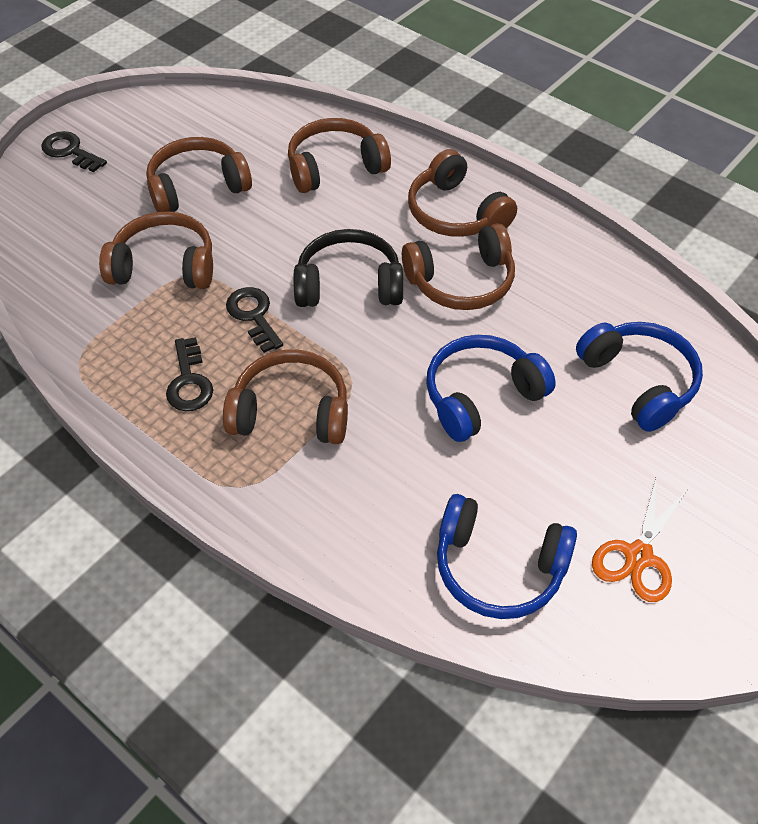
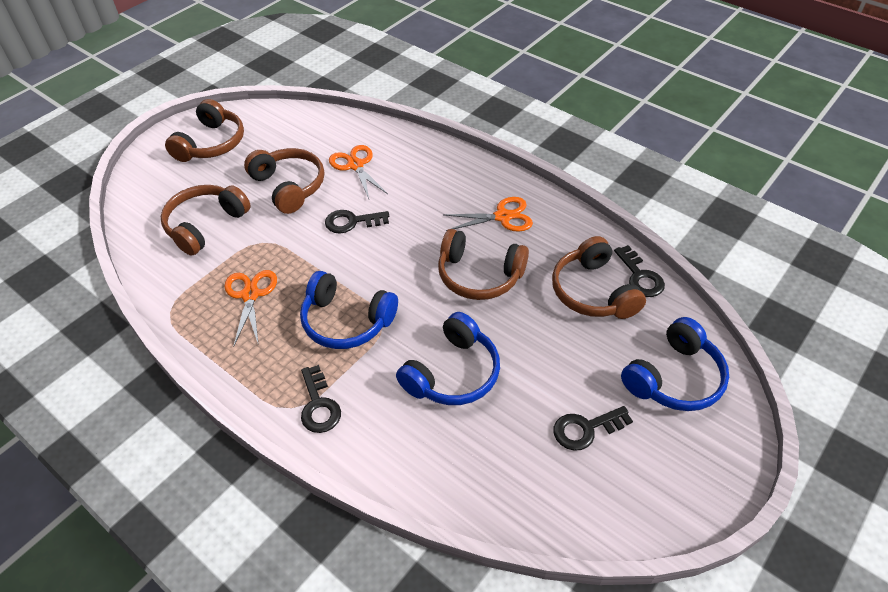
black headphones: [294,229,403,307] = 1 -> none = 0
black key: [41,131,107,172] [166,337,213,411] [226,287,283,353] = 3 -> [301,365,341,433] [325,210,389,233] [554,406,633,451] [614,245,665,297] = 4
brown headphones: [99,212,213,289] [146,137,252,212] [223,350,348,444] [288,118,391,193] [402,223,515,310] [408,149,517,237] = 6 -> [161,185,251,256] [165,99,244,162] [244,148,324,214] [438,229,529,300] [552,236,646,319] = 5
orange scissors: [592,478,689,602] = 1 -> [225,270,277,347] [329,145,388,199] [443,197,533,232] = 3

